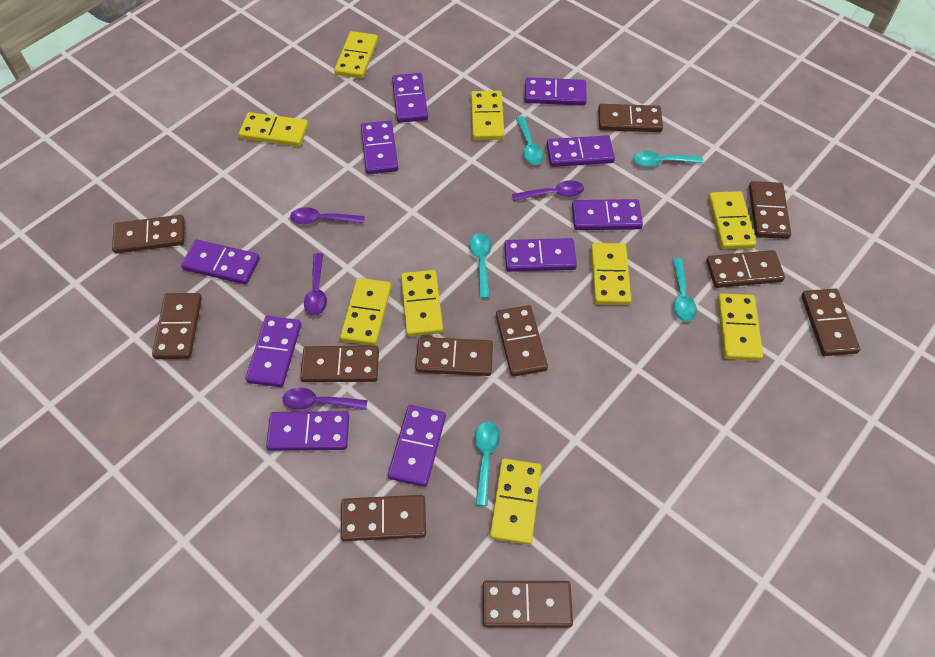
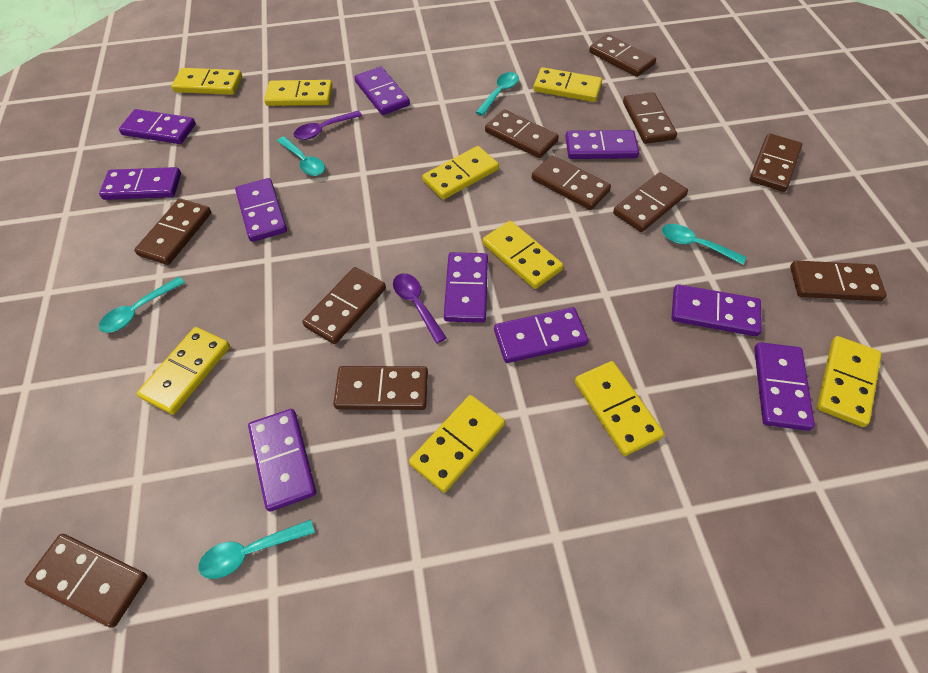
purple spoon: [283,388,368,410] [290,207,365,224] [304,253,327,316] [512,180,584,201] = 4 -> [293,111,362,140] [393,273,446,343] = 2

